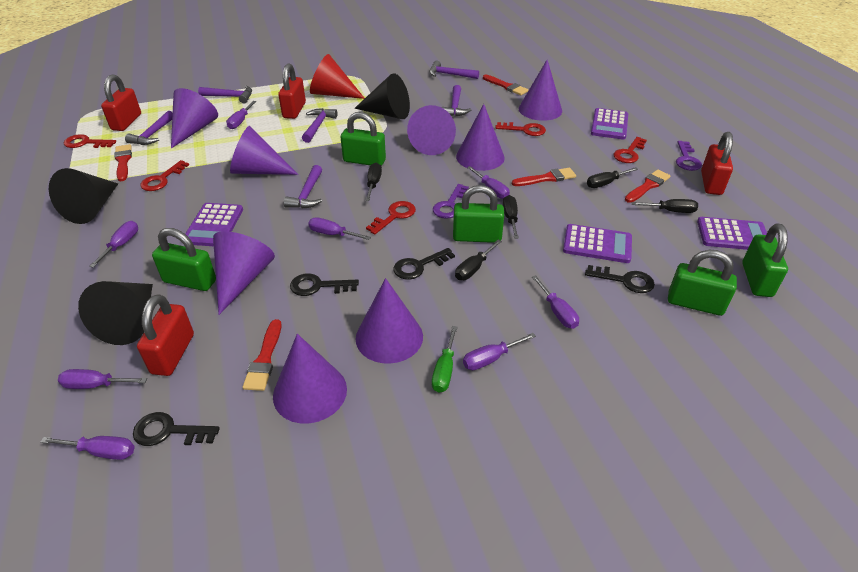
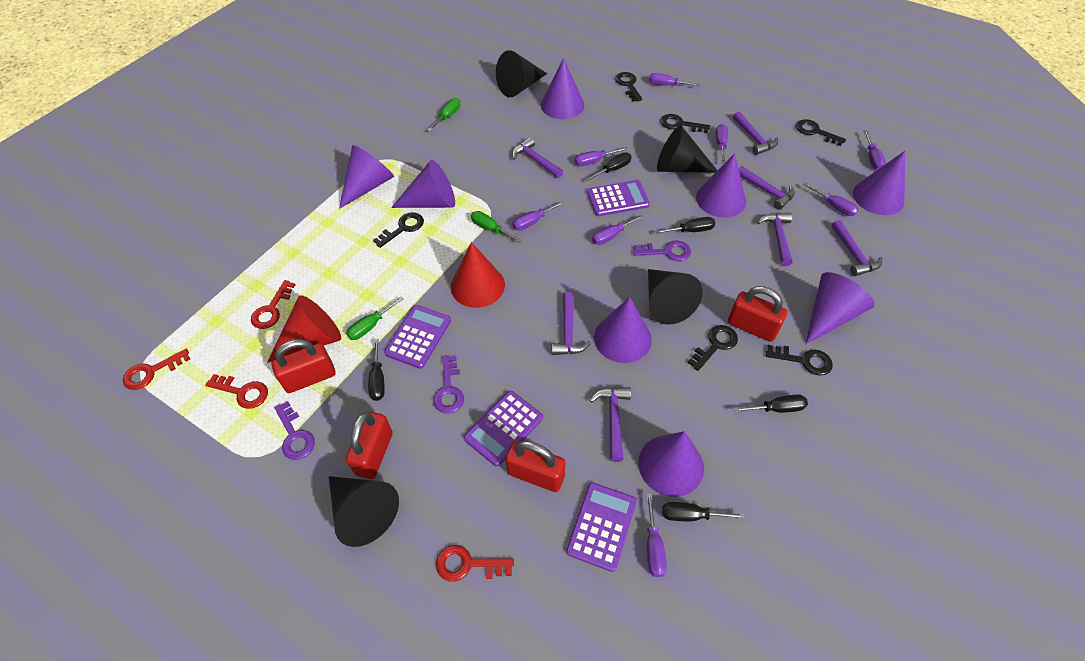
black cone: [49,168,118,224] [78,281,153,345] [354,73,410,119] = 3 -> [329,476,399,547] [496,50,548,97] [648,269,703,325] [657,125,717,173] = 4
black key: [133,412,220,446] [290,273,359,296] [393,248,455,280] [585,265,655,293] = 4 -> [373,212,424,248] [615,72,642,102] [660,114,710,133] [688,325,738,371] [766,345,833,376] [796,119,846,146] = 6
green padlock: [152,228,216,291] [341,112,386,166] [453,185,504,243] [668,250,737,316] [742,223,788,297] = 5 -> none = 0
green screwdriver: [432,326,457,393] = 1 -> [346,297,403,340] [427,98,461,131] [471,211,521,243] = 3
purple hammer: [125,111,173,145] [198,86,252,103] [284,165,322,208] [302,108,338,143] [429,61,479,79] [442,85,471,116] = 6 -> [512,137,563,178] [552,292,591,355] [590,387,631,462] [733,112,778,155] [739,166,795,210] [757,213,793,266] [831,220,883,276] = 7
purple key: [433,184,469,219] [676,141,702,171] = 2 -> [274,401,315,460] [433,355,464,414] [633,240,691,261] = 3
red brush: [114,144,132,181] [243,319,282,391] [483,75,529,95] [512,168,576,186] [625,170,671,203] = 5 -> none = 0
red cone: [310,54,365,99] = 1 -> [267,295,341,363] [451,242,505,308] = 2
red key: [64,134,116,148] [140,160,189,191] [366,201,416,235] [495,122,546,136] [614,137,647,163] = 5 -> [123,349,190,390] [205,374,268,409] [251,280,296,329] [436,545,514,582] = 4

